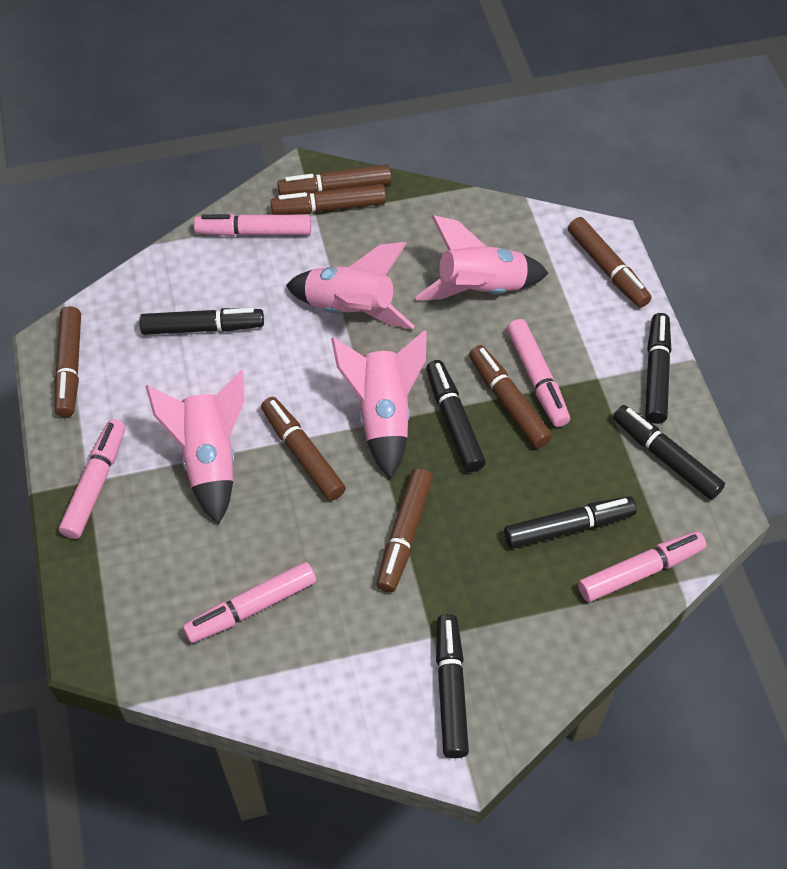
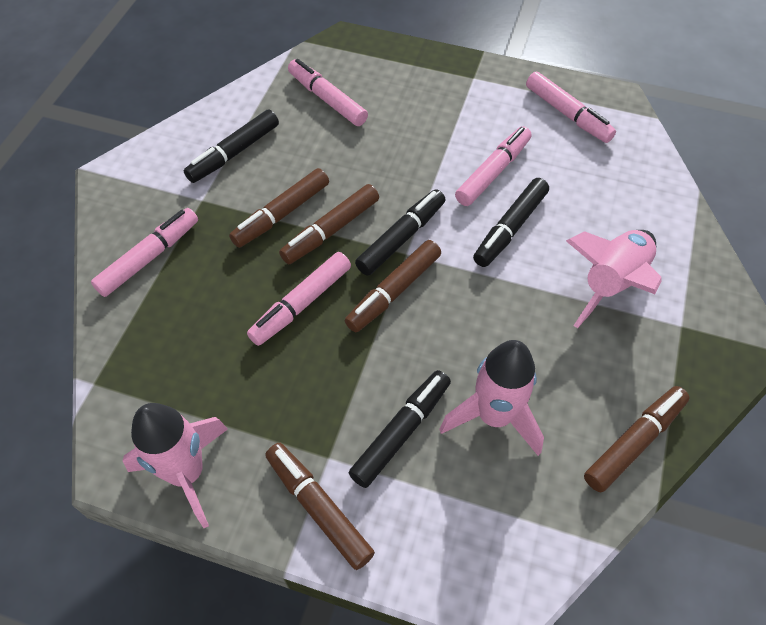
black marker: [140,308,264,335] [426,360,486,472] [436,614,469,758] [504,496,637,548] [613,405,725,500] [645,313,671,424] = 6 -> [184,110,279,183] [349,370,451,488] [355,189,445,276] [473,178,549,267] = 4
brown marker: [54,306,81,417] [261,397,346,501] [271,184,386,215] [277,164,392,195] [377,468,433,593] [469,345,552,448] [568,217,652,308] = 7 -> [229,168,329,248] [265,443,375,570] [279,184,379,264] [345,240,441,332] [584,386,690,493] = 5
pink rocket: [145,370,245,525] [286,242,415,329] [331,330,427,479] [415,215,549,300] = 4 -> [123,403,228,528] [439,340,544,456] [566,230,661,328] = 3

